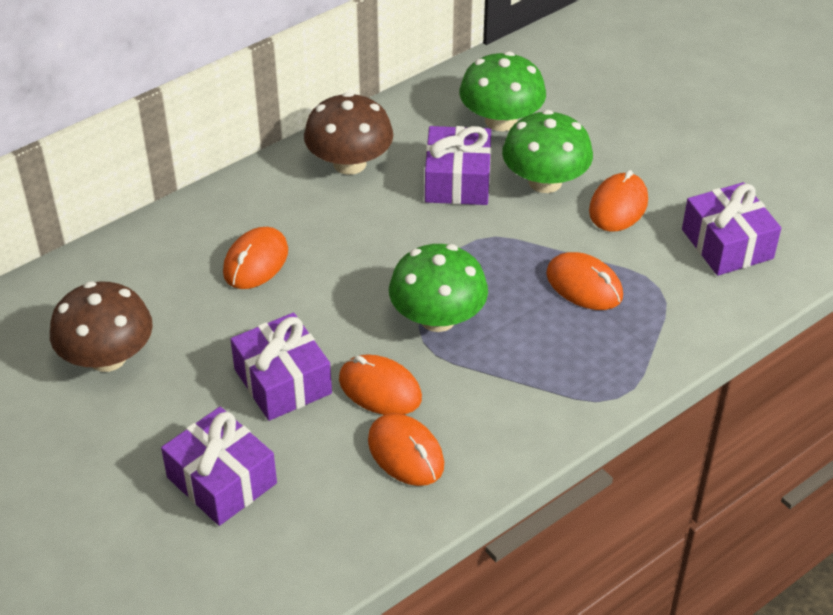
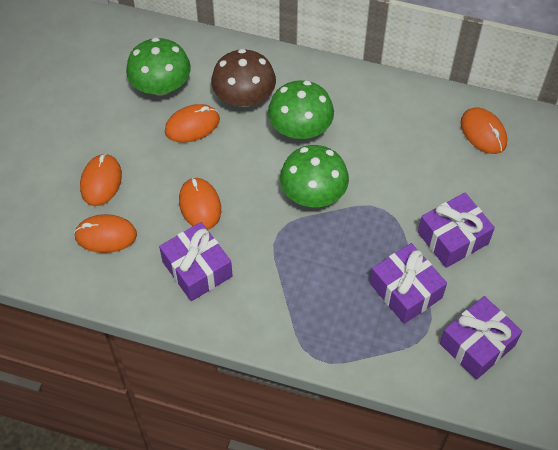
brown mushroom: [50,281,153,372] [304,92,393,175] = 2 -> [211,49,276,107] = 1

